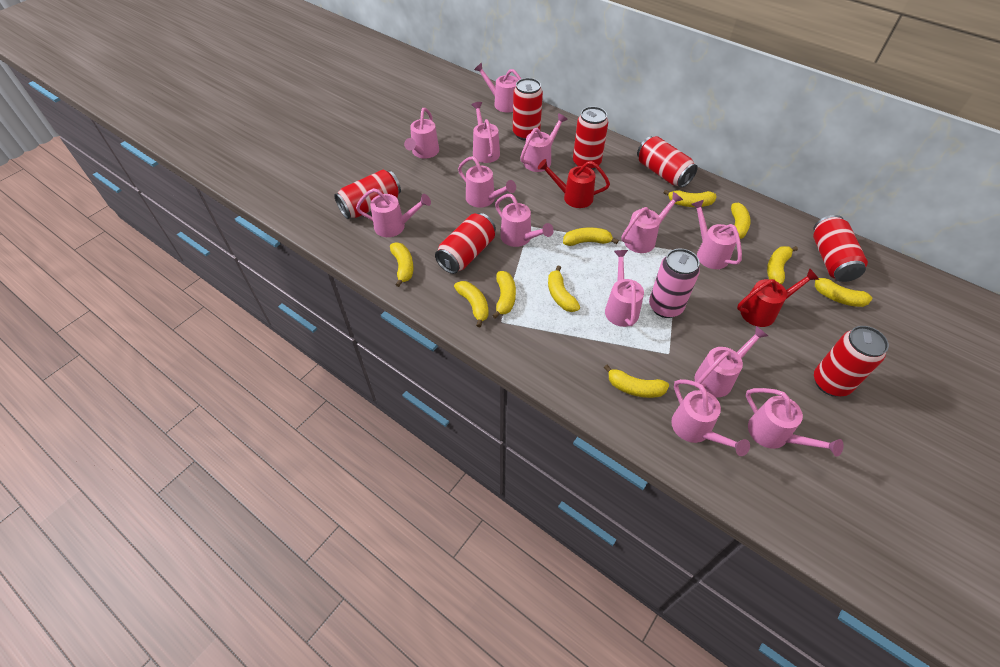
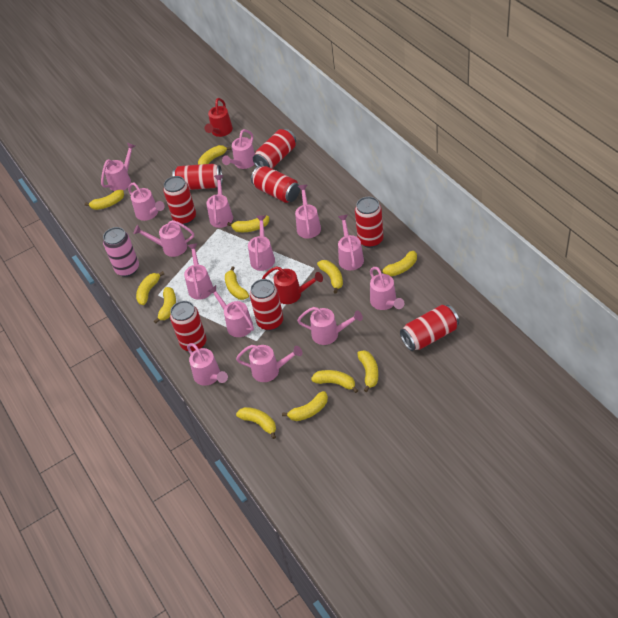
pink watering can: [356,188,431,237] [404,108,439,159] [458,156,516,208] [471,102,500,163] [474,63,521,112] [495,194,554,247] [520,113,568,172] [605,250,644,327] [621,192,683,253] [671,379,750,456] [691,200,742,269] [695,326,768,397] [746,388,844,457] = 13 -> [101,143,135,191] [128,183,165,221] [134,220,194,257] [184,243,213,300] [187,343,228,386] [206,175,233,228] [208,285,254,337] [222,129,255,169] [236,345,302,382] [248,216,275,271] [295,185,321,239] [297,307,363,345] [338,215,364,270] [370,267,404,310] = 14
red can: [334,170,401,219] [435,213,496,274] [513,78,543,141] [573,106,608,170] [637,136,698,188] [813,215,868,282] [814,326,889,396] = 7 -> [163,176,196,225] [170,301,207,352] [172,164,223,190] [250,279,283,331] [251,166,300,203] [253,129,296,169] [355,197,384,248] [400,305,459,351] = 8
yellow banana: [390,242,414,287] [454,281,489,327] [492,271,516,319] [548,266,580,312] [563,227,618,246] [604,365,669,398] [663,189,716,207] [731,203,751,239] [767,246,798,284] [815,275,872,307] = 10 -> [85,190,124,210] [136,271,164,305] [154,287,176,323] [198,145,231,165] [225,267,249,300] [227,215,269,232] [236,407,276,439] [282,391,328,421] [311,370,358,393] [317,260,343,294] [357,350,378,392] [380,251,417,276] = 12

